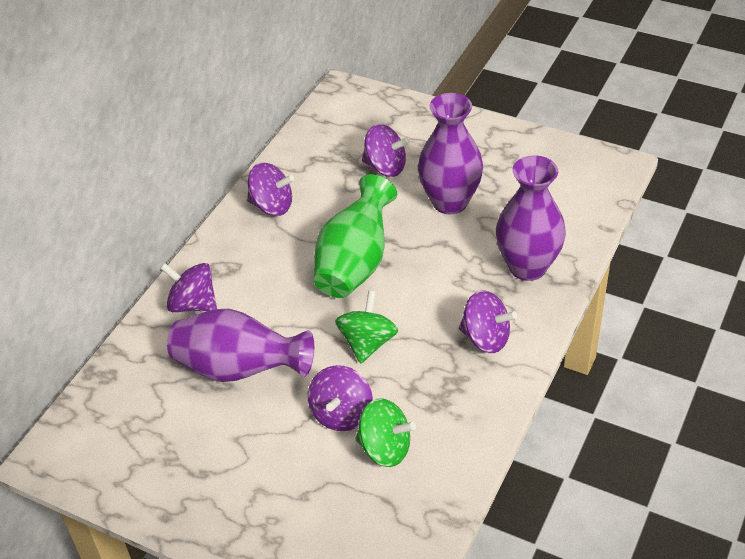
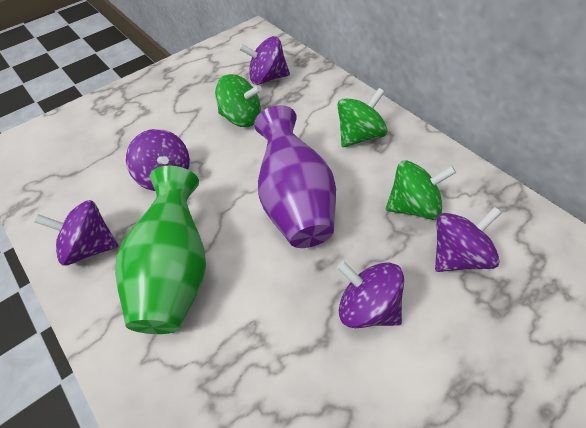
green spinning top: [335,291,398,363] [355,398,416,467] = 2 -> [215,74,262,127] [337,88,388,147] [386,161,456,220] = 3
purple vase: [167,309,314,382] [418,93,483,214] [496,156,566,281] = 3 -> [254,105,336,248] = 1

